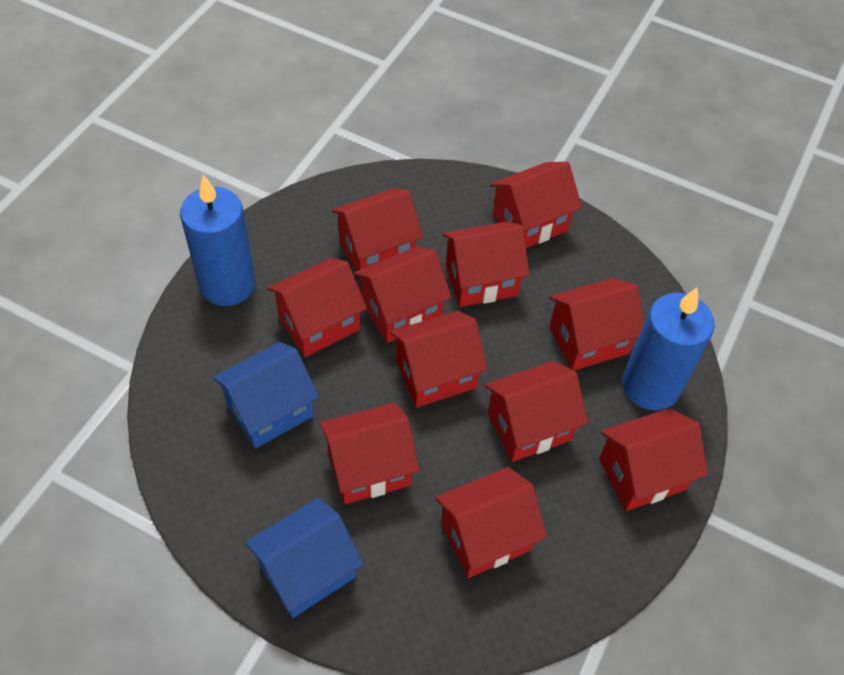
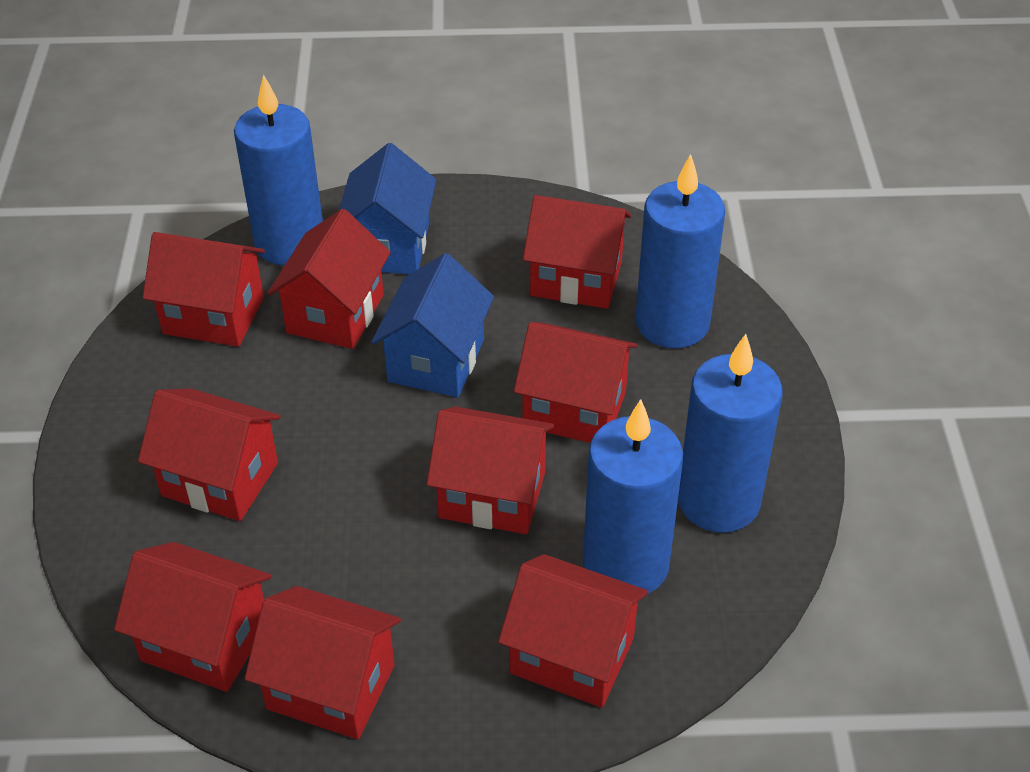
blue candle: [180,175,256,306] [622,288,715,411] = 2 -> [234,74,323,265] [583,399,683,594] [636,154,725,348] [678,334,783,533] = 4
red house: [267,258,367,357] [319,402,419,504] [331,189,423,279] [354,247,452,343] [390,311,488,407] [435,467,547,578] [442,221,530,307] [485,361,588,462] [490,162,582,248] [549,278,644,370] [599,408,708,511] = 11 -> [114,542,272,692] [138,388,281,521] [143,232,265,347] [245,586,401,739] [268,209,391,349] [427,407,554,534] [498,554,648,708] [514,322,637,443] [523,195,632,309] = 9

